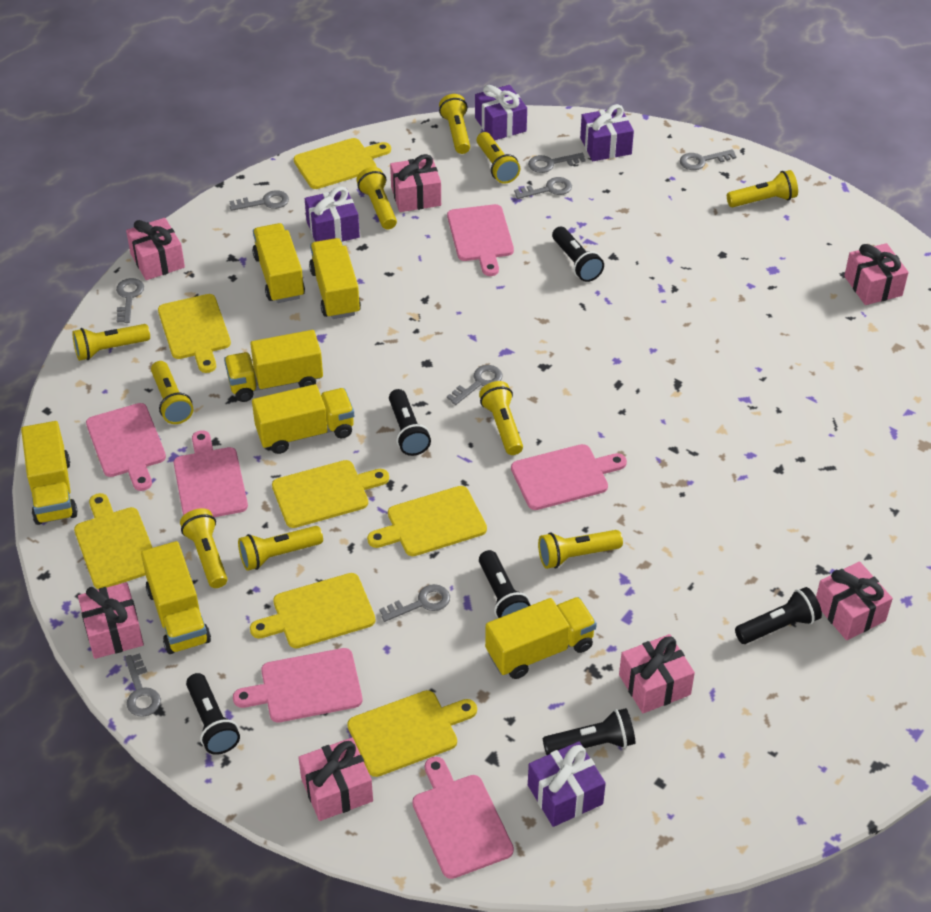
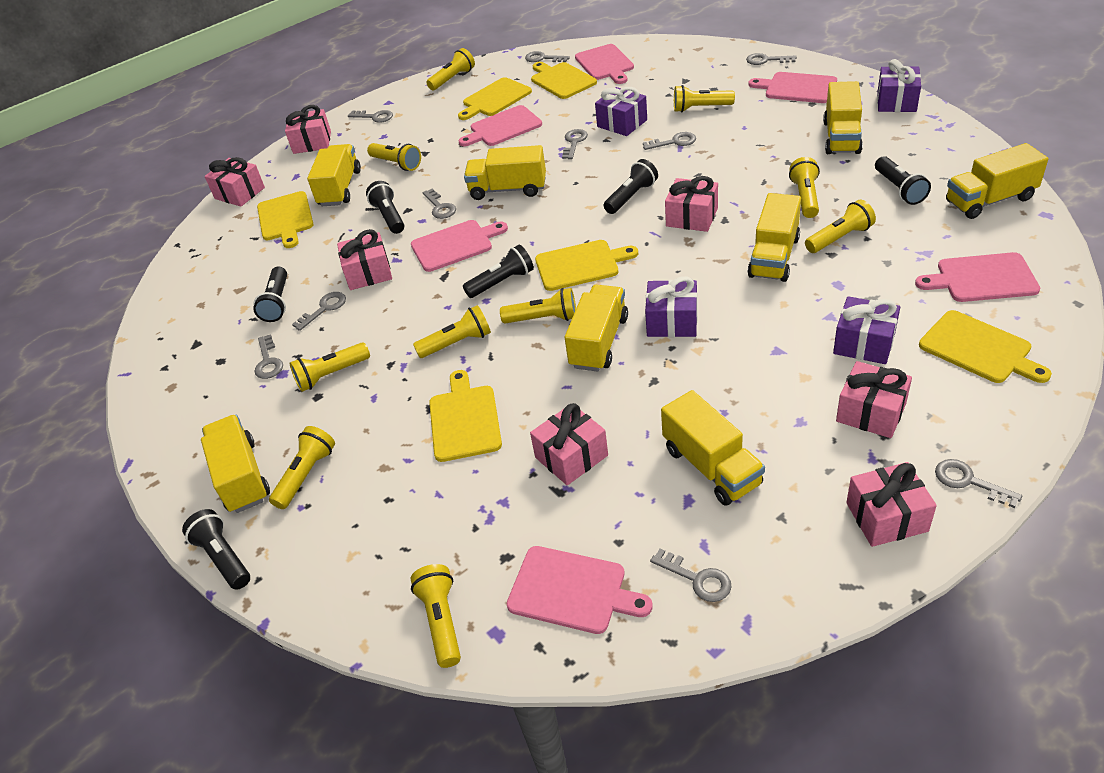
grey key: [116,278,144,323] [125,653,161,717] [230,190,289,211] [379,584,450,622] [447,365,502,405] [514,177,572,199] [528,153,586,173] [680,149,737,170] = 8 -> [255,334,283,379] [292,292,346,331] [348,110,393,123] [422,188,456,219] [525,51,570,62] [562,129,588,159] [643,132,696,150] [650,549,731,602] [746,53,797,65] [935,459,1023,508] = 10
yellow cutting board: [74,493,152,589] [158,294,231,373] [250,573,376,648] [272,460,389,528] [294,138,391,189] [347,690,477,777] [367,486,487,556] = 7 -> [257,191,314,248] [429,370,502,462] [458,77,532,120] [531,62,597,99] [535,240,638,291] [919,310,1052,383] = 6
yellow truck: [21,421,78,525] [141,541,211,654] [224,330,323,402] [252,223,305,303] [252,384,354,454] [309,238,361,319] [485,597,597,679] = 7 -> [201,415,270,513] [307,144,361,206] [464,145,546,200] [565,285,628,372] [661,390,765,506] [748,193,801,282] [823,81,863,154] [946,143,1048,219] = 8

